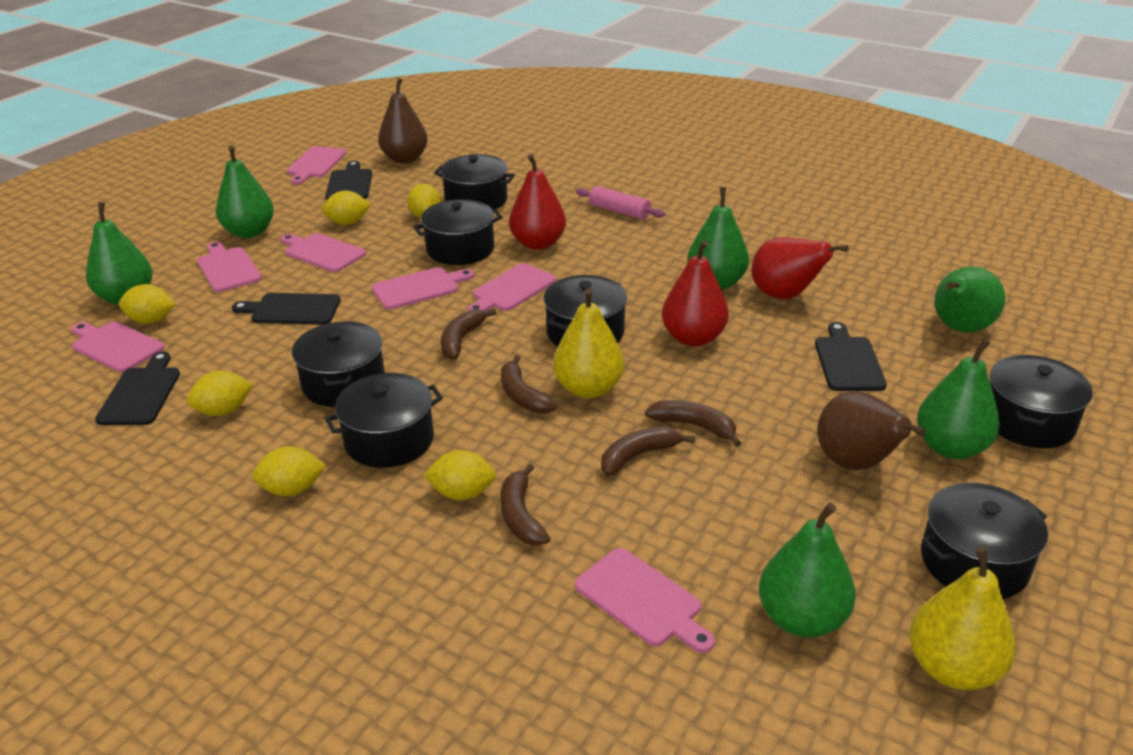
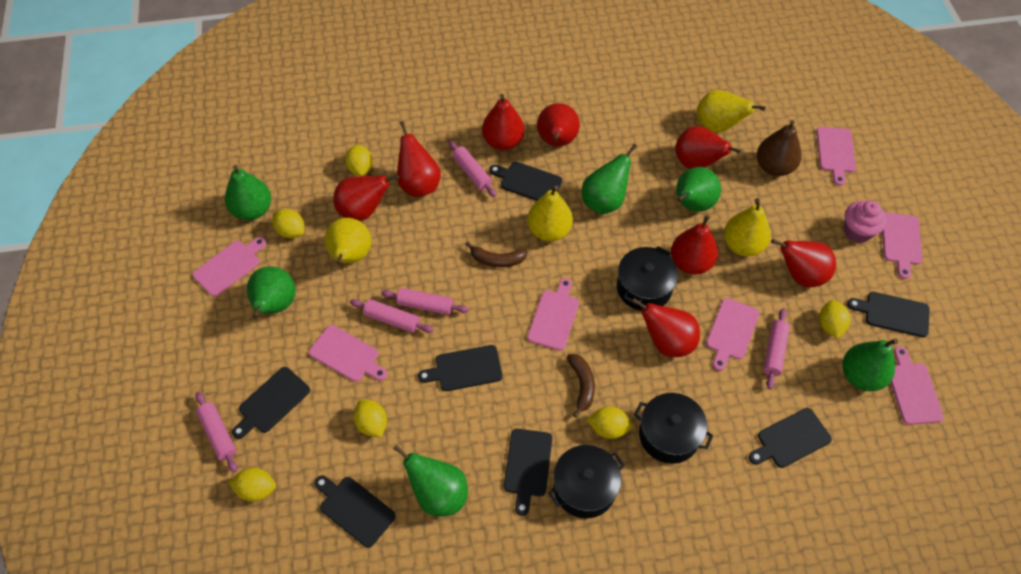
black cutting board: [95,352,180,425] [232,293,341,325] [325,161,372,200] [815,322,887,391] = 4 -> [232,367,310,439] [314,476,395,548] [418,345,503,391] [489,162,562,201] [504,429,553,516] [749,408,832,468] [847,292,930,337] = 7
black pot: [292,321,385,407] [325,373,443,468] [413,199,502,265] [434,154,515,210] [544,275,627,347] [921,483,1048,599] [990,355,1093,448] = 7 -> [548,445,625,518] [617,246,678,311] [634,393,713,464] = 3
brown banana: [441,309,497,360] [500,464,550,546] [501,355,558,414] [601,427,695,476] [645,400,741,447] = 5 -> [466,242,528,267] [567,354,595,418] = 2
brown pear: [378,78,428,163] [817,391,926,470] = 2 -> [757,120,802,176] = 1
pink cupcake: none = 0 -> [844,201,887,243] = 1
pink rolling pin: [576,186,665,219] = 1 -> [195,392,237,472] [350,299,434,333] [381,288,469,315] [449,140,496,197] [763,308,790,389] = 5
red pear: [509,154,566,250] [662,240,729,346] [752,237,849,299] = 3 -> [333,175,399,221] [397,121,441,197] [482,94,525,150] [537,103,580,147] [632,298,700,357] [671,215,718,274] [675,126,742,169] [771,239,836,287] = 8
yellow pear: [553,288,624,398] [909,546,1016,690] = 2 -> [324,218,371,265] [527,185,573,241] [697,90,766,133] [724,198,771,256] = 4

